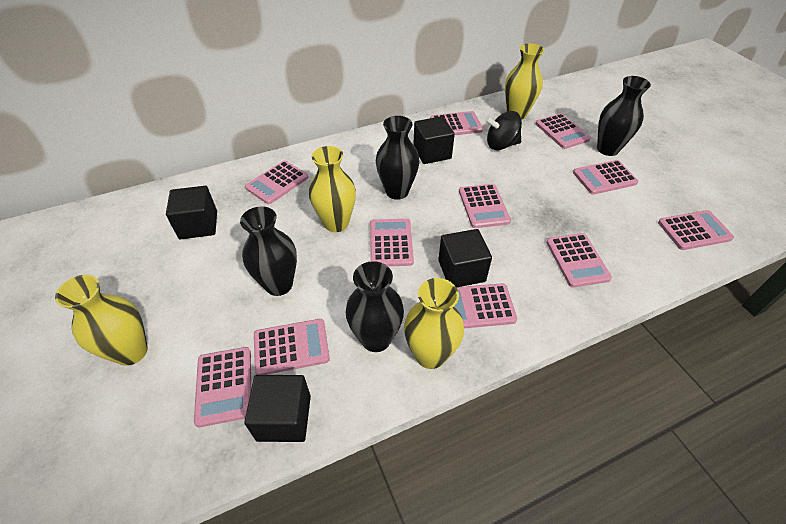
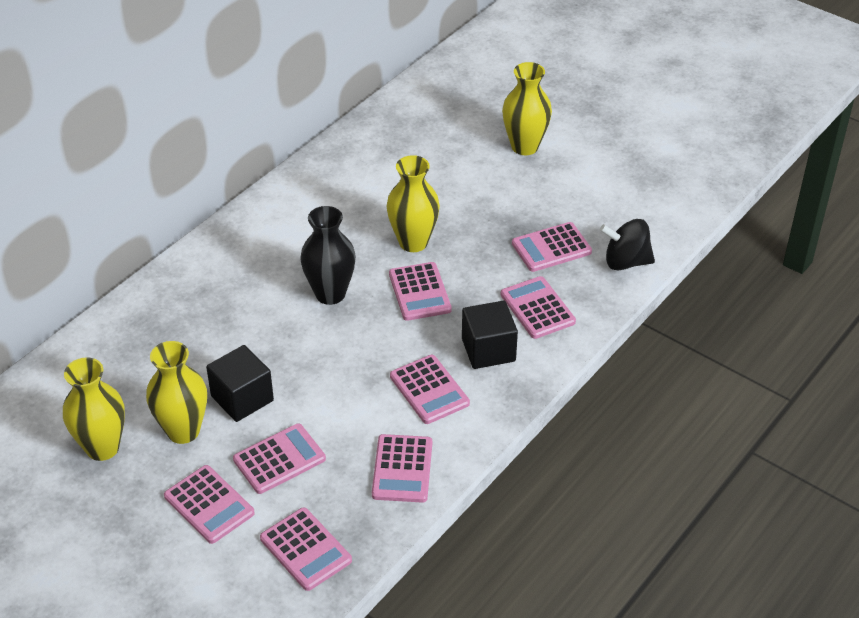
black cube: [166,186,217,240] [244,375,311,442] [413,116,455,164] [438,229,492,287] = 4 -> [206,345,274,422] [462,301,518,369] = 2
black vase: [240,206,297,296] [346,261,404,352] [376,116,419,200] [597,76,651,156] = 4 -> [300,206,356,305] = 1
pink calculator: [194,347,251,427] [245,161,308,204] [254,319,330,375] [370,219,414,266] [430,111,483,135] [455,283,517,328] [459,184,511,228] [535,113,591,149] [546,233,612,288] [573,160,638,195] [658,210,734,250] = 11 -> [164,465,255,544] [233,424,326,494] [260,507,352,591] [372,434,432,503] [389,262,452,321] [390,355,470,424] [501,276,576,339] [512,222,592,272] = 8

